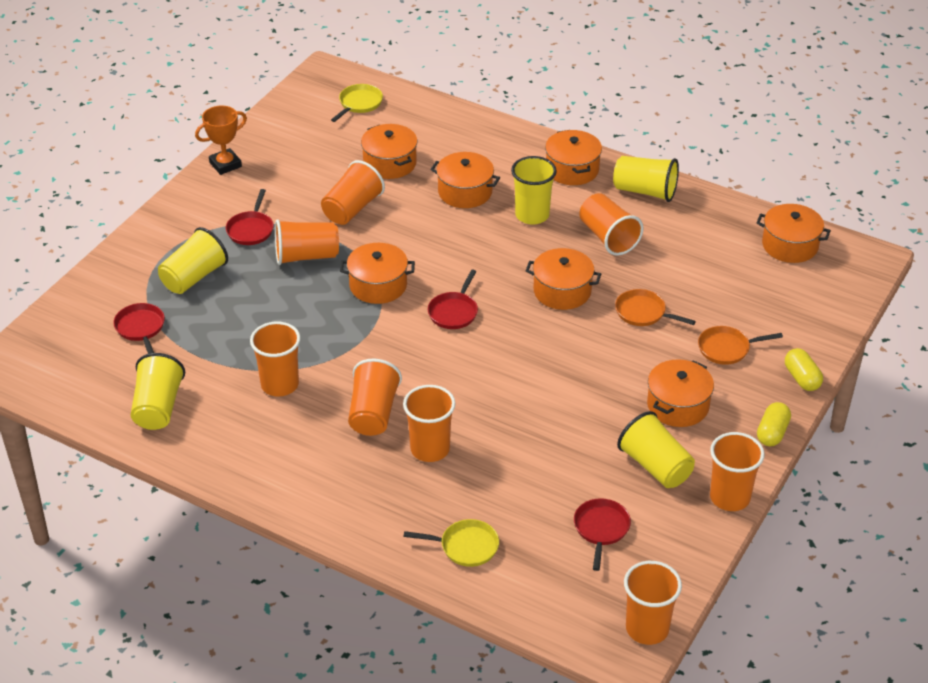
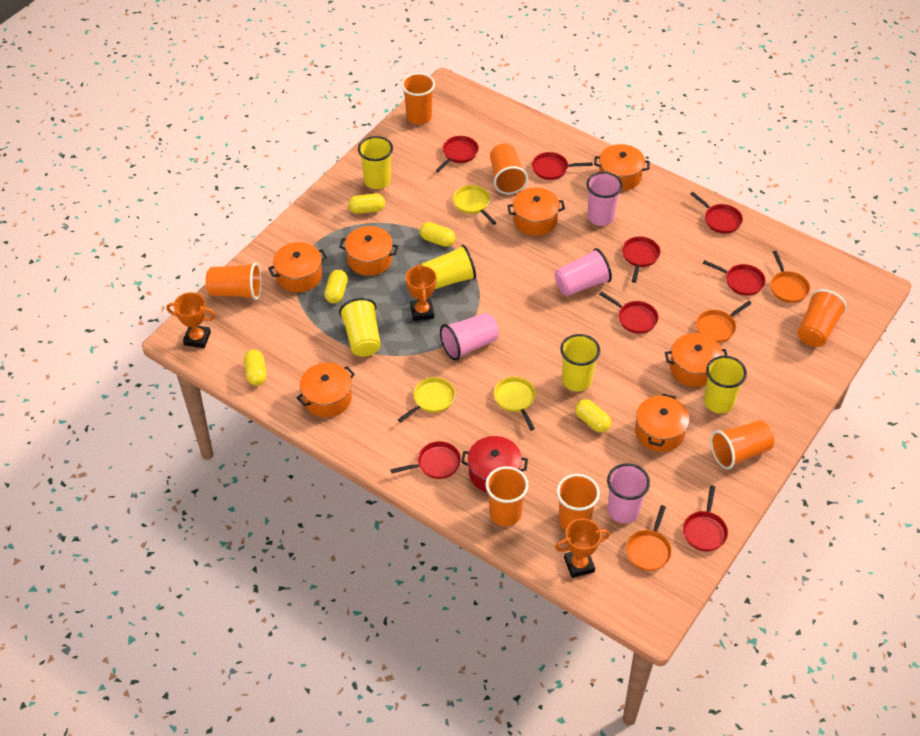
orange cup: [250,322,301,396] [275,219,339,265] [321,160,385,225] [348,359,402,436] [403,385,456,462] [579,193,643,256] [624,561,682,645] [710,432,765,511] = 8 -> [206,263,262,300] [401,73,435,125] [485,466,528,526] [490,143,528,194] [557,474,600,531] [710,420,774,469] [797,289,847,347] = 7
orange pan: [615,289,696,326] [698,326,783,365] = 2 -> [626,505,672,571] [696,301,752,343] [770,251,810,303] = 3
orange trophy: [195,106,247,175] = 1 -> [166,292,216,348] [406,264,437,321] [555,519,610,578] = 3
pink cup: none = 0 -> [440,313,499,361] [555,248,612,296] [586,172,623,226] [607,463,650,523] = 4
red pan: [113,303,165,354] [226,189,274,245] [428,270,478,329] [574,498,631,571] = 4 -> [390,441,461,479] [435,136,479,172] [532,152,593,180] [599,291,659,334] [622,237,661,283] [683,486,728,551] [690,192,743,234] [703,260,766,296] = 8
red pot: none = 0 -> [461,436,528,493] = 1
yellow capsule: [757,402,791,446] [785,348,823,391] = 2 -> [244,350,266,386] [324,270,348,303] [348,194,385,214] [420,222,455,247] [575,399,611,432] = 5
yellow pan: [331,84,383,122] [403,519,499,567] = 2 -> [398,377,455,422] [453,185,496,225] [494,377,536,430] = 3

